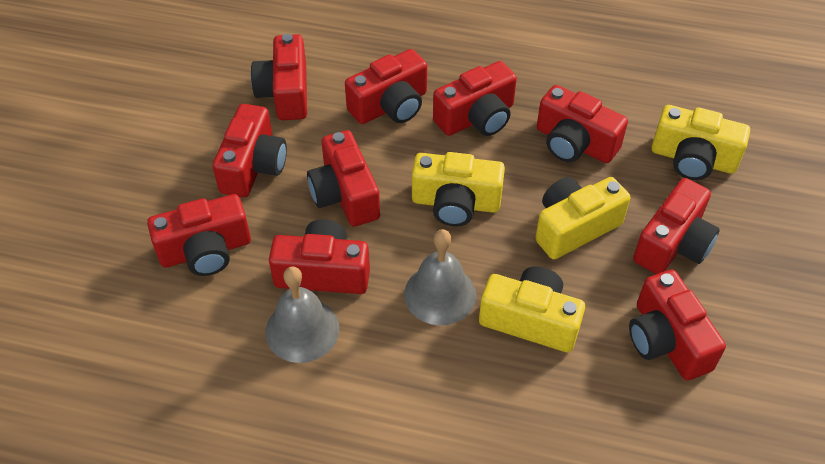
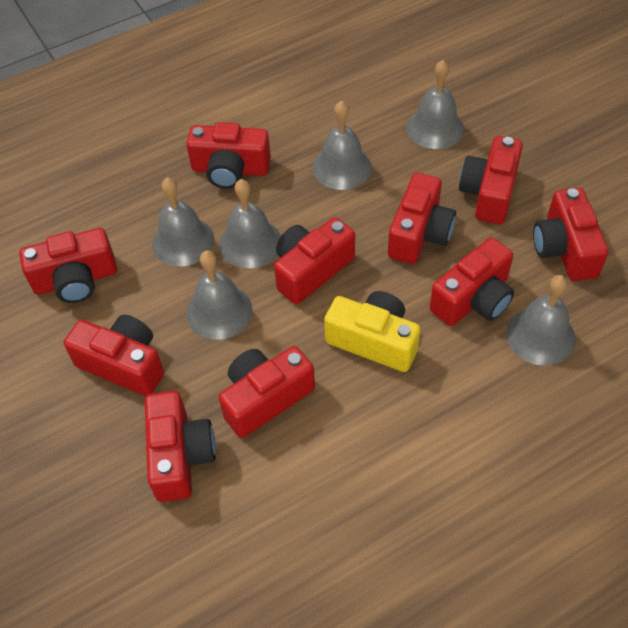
grey bell: [266,266,339,363] [404,229,476,325] = 2 -> [152,177,214,266] [187,250,252,340] [219,179,281,268] [313,100,372,190] [407,60,464,149] [506,275,575,366] = 6
yellow camera: [412,152,505,226] [479,266,585,353] [535,177,630,259] [652,105,750,180] = 4 -> [324,291,420,372] = 1

